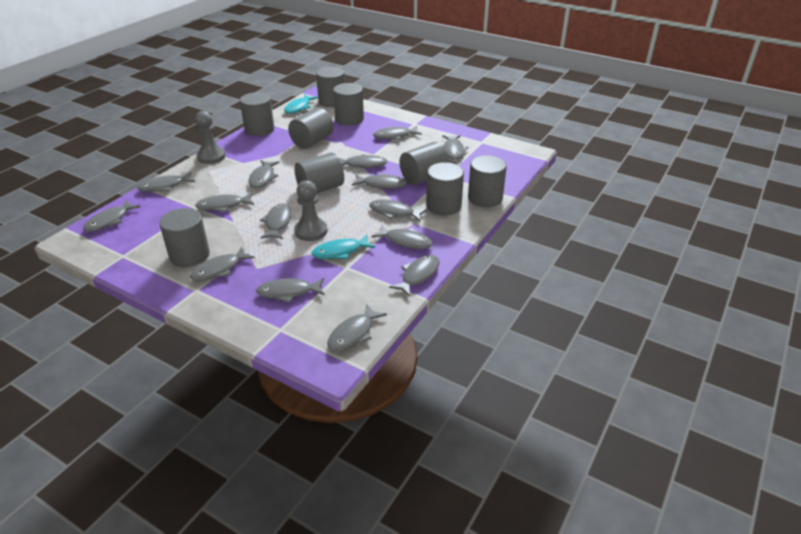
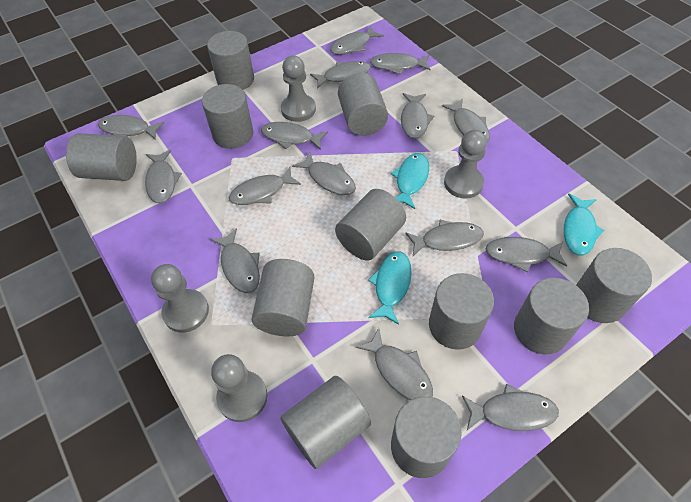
grey cylinder: [159,208,210,267] [240,92,274,136] [288,107,334,149] [294,153,344,193] [316,67,345,107] [333,83,364,125] [399,142,449,185] [426,162,464,215] [468,155,507,207] = 9 -> [66,133,137,181] [202,84,253,149] [207,31,254,90] [251,259,315,336] [280,376,371,469] [335,189,406,261] [338,73,388,136] [391,396,462,478] [429,273,494,350] [514,278,589,355] [576,248,652,323] = 11
grey pawn: [195,111,226,164] [294,180,328,241] = 2 -> [151,264,209,333] [211,354,268,422] [281,55,316,122] [444,130,487,199] = 4
turquoise fish: [284,94,318,114] [311,234,375,259] = 2 -> [368,251,412,325] [391,153,429,209] [564,194,604,255] = 3

